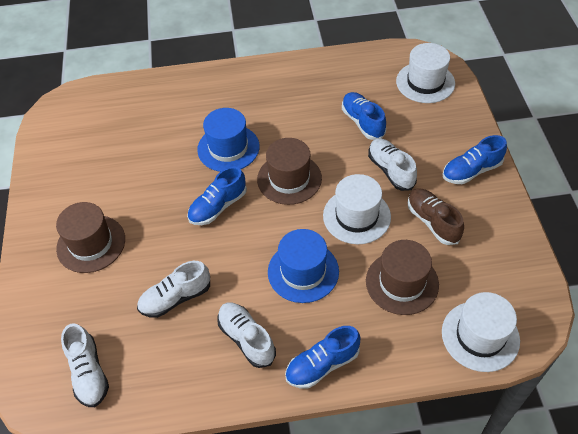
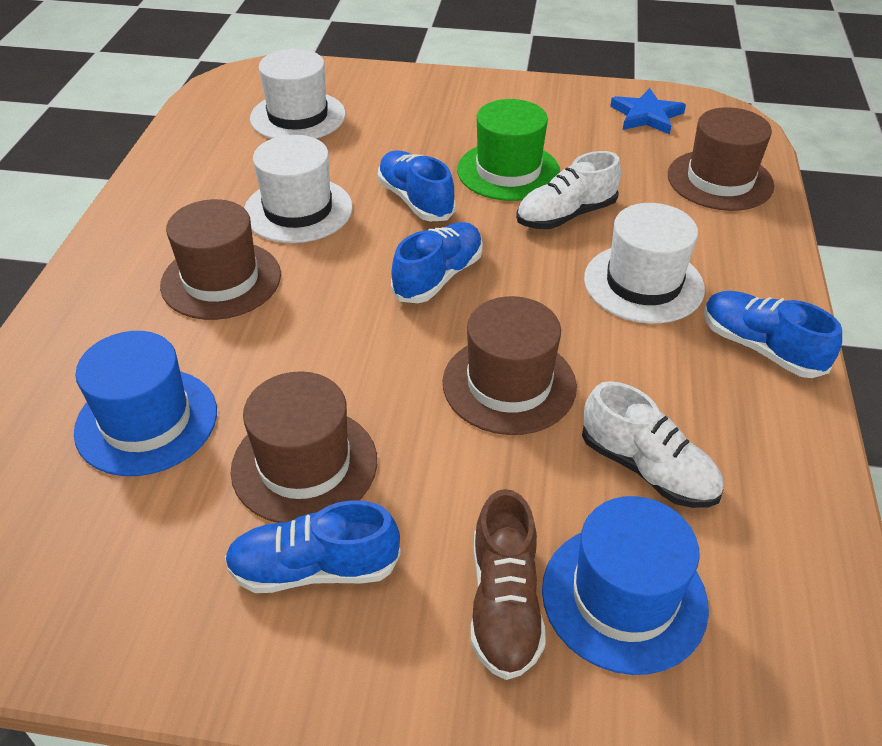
blue star: none = 0 -> [610,88,686,135] = 1
brown hat: [56,202,125,273] [257,138,322,205] [366,240,439,315] = 3 -> [160,199,281,320] [231,371,377,523] [443,296,577,435] [668,107,774,211] = 4
green hat: none = 0 -> [457,99,560,201] = 1
white shoe: [61,323,109,407] [137,261,210,318] [217,303,276,368] [368,138,417,191] = 4 -> [516,151,621,229] [582,381,724,508] = 2

